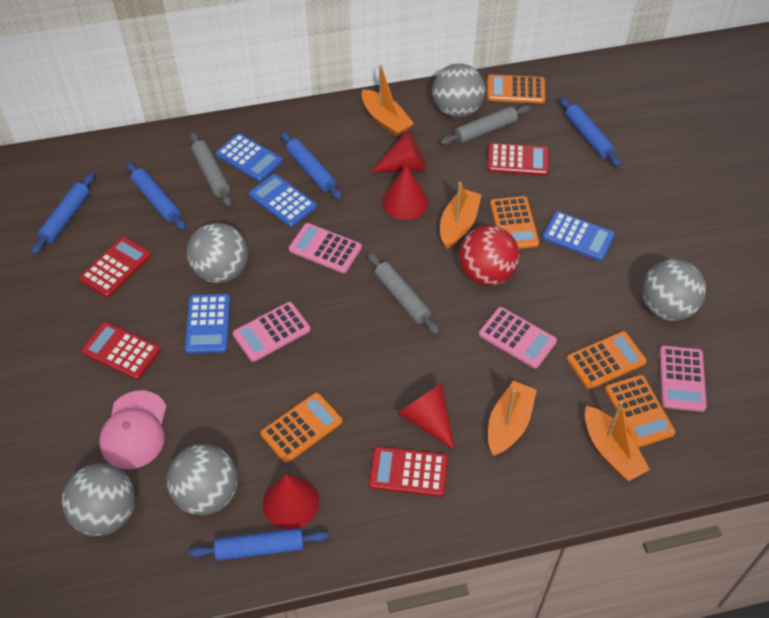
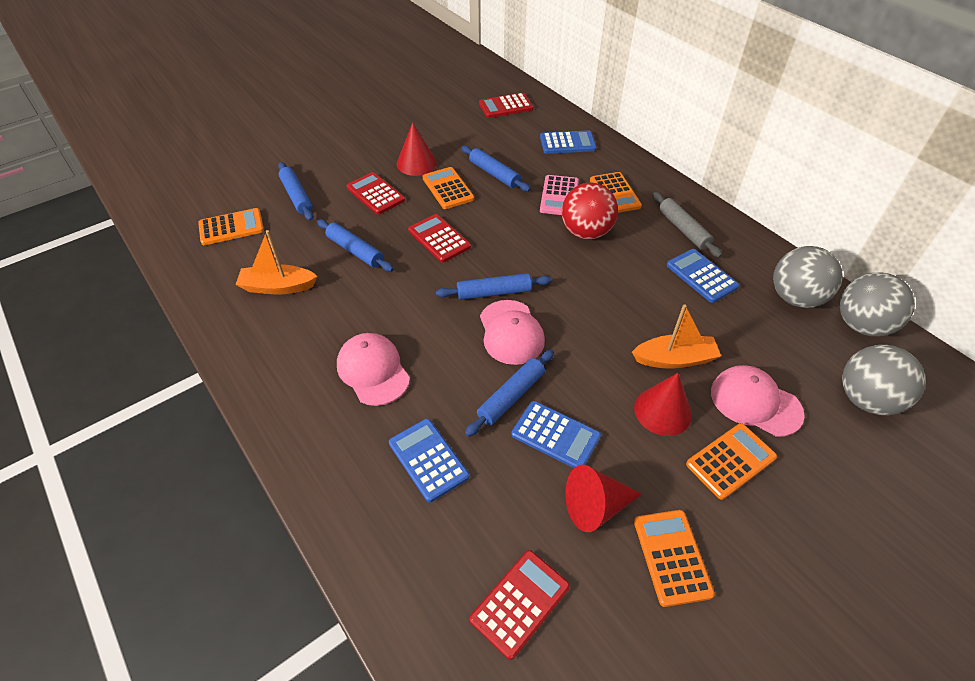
grey ball: [62,464,136,536] [167,444,238,515] [187,223,248,283] [432,63,485,118] [642,259,706,321] = 5 -> [773,246,843,308] [840,273,915,337] [842,345,926,415] = 3
grey rolling pin: [190,132,232,207] [367,252,439,335] [440,105,531,145] = 3 -> [652,192,722,258] = 1
orange boat: [361,65,414,137] [440,182,482,249] [488,381,537,456] [585,401,650,481] = 4 -> [235,230,317,295] [632,304,721,369] = 2
pink calculator: [233,302,310,362] [289,223,362,273] [479,307,557,368] [660,346,707,412] = 4 -> [540,175,579,215] = 1
pink cap: [99,390,167,469] = 1 -> [337,333,410,406] [480,300,545,365] [711,365,805,437] = 3
red cone: [263,474,319,529] [371,129,427,172] [382,166,429,220] [397,383,455,450] = 4 -> [397,123,437,176] [565,465,642,532] [634,373,692,436] = 3

